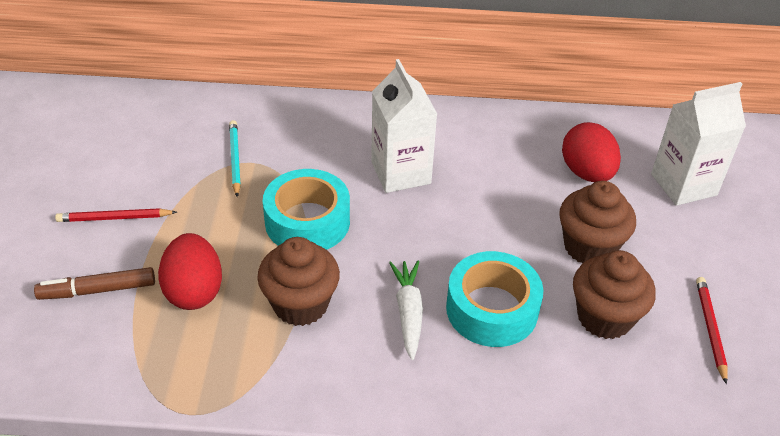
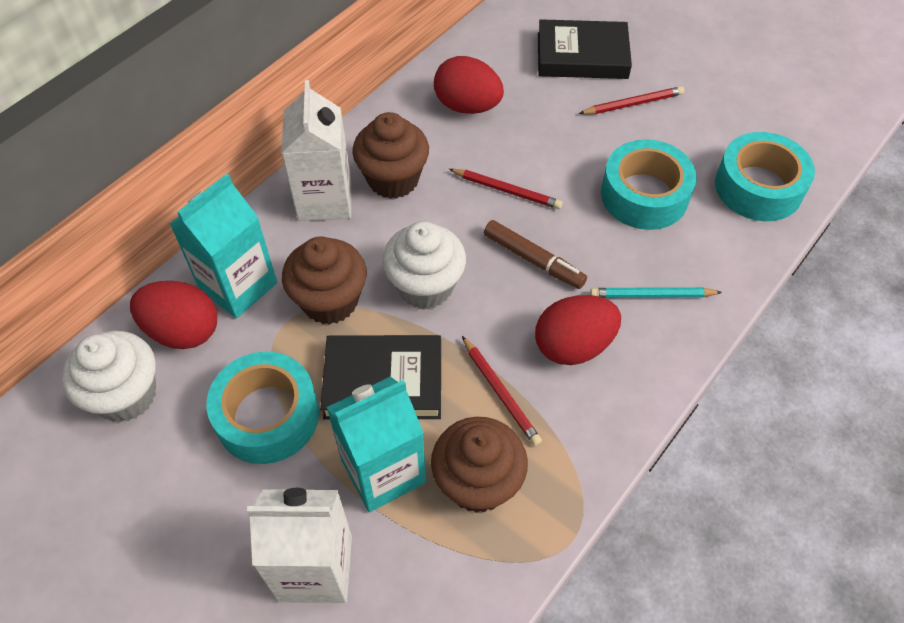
black book: none = 0 -> [320,335,441,420] [538,19,632,79] = 2
red egg: [158,233,222,310] [562,122,621,182] = 2 -> [130,281,217,349] [434,56,504,114] [535,295,621,365] = 3
red pencil: [55,208,177,222] [696,277,728,384] = 2 -> [449,169,563,209] [462,336,542,446] [579,86,684,114] = 3
turquoise carton: none = 0 -> [170,174,277,318] [326,376,426,512] = 2
turquoise tape: [263,169,350,250] [446,251,543,347] = 2 -> [207,352,319,464] [601,139,696,230] [715,132,815,221] = 3
white carrot: [389,261,423,360] = 1 -> none = 0
white cupcake: none = 0 -> [62,331,156,422] [382,221,466,309] = 2

